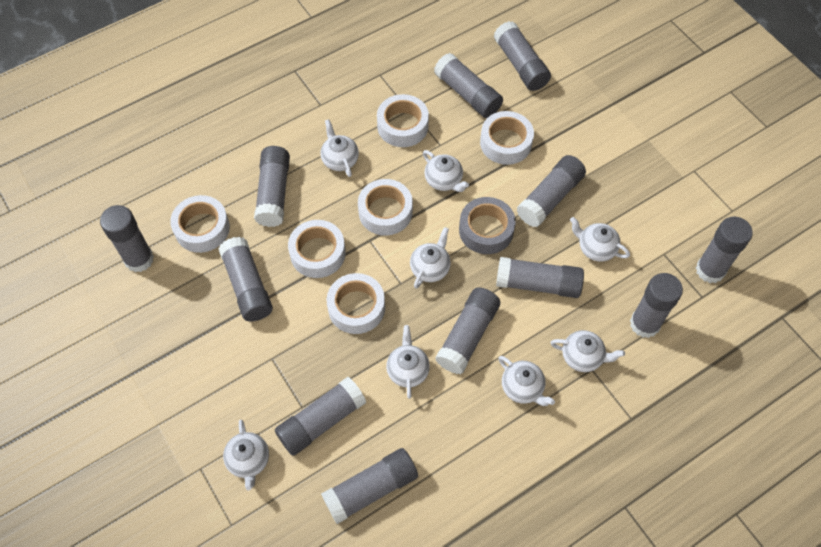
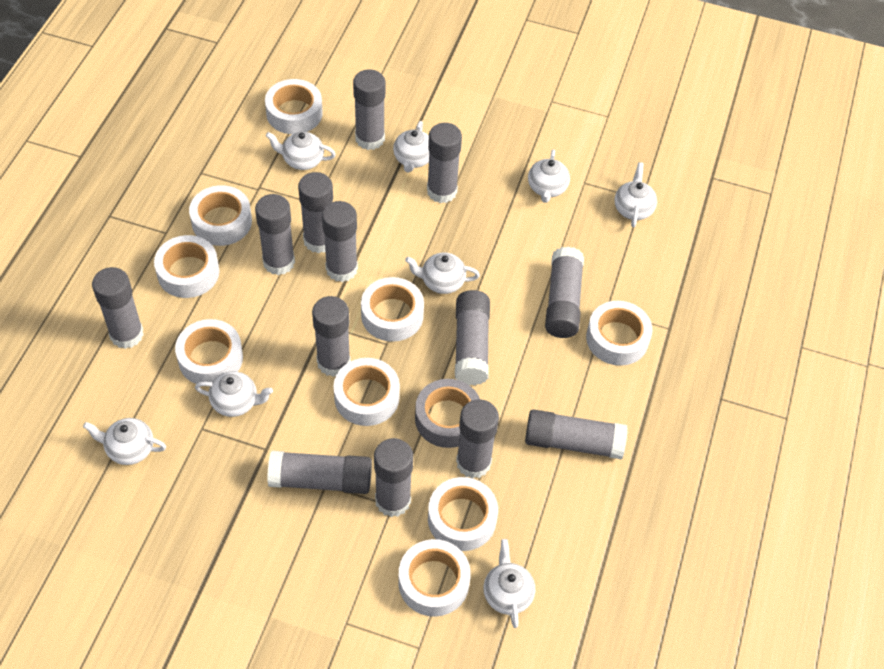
grey glue stick: [100,205,154,272] [218,237,273,322] [254,146,290,227] [275,377,366,456] [321,448,418,524] [434,53,503,118] [435,287,500,374] [493,21,551,91] [496,257,584,298] [517,155,586,227] [630,273,683,338] [696,217,753,283] = 12 -> [92,267,144,349] [255,194,295,275] [267,451,372,494] [298,172,333,253] [312,296,351,377] [322,201,358,282] [353,69,385,150] [374,438,413,517] [427,123,462,203] [455,290,490,385] [456,399,499,479] [525,409,628,459] [545,247,584,338] = 13
white tape: [170,195,230,253] [288,220,346,278] [327,273,385,334] [358,179,413,236] [377,94,429,147] [480,111,534,165] = 6 -> [154,235,219,298] [175,319,243,384] [189,185,252,246] [265,79,323,134] [334,358,400,426] [361,277,424,342] [398,539,471,617] [428,477,498,551] [586,301,652,366] = 9

